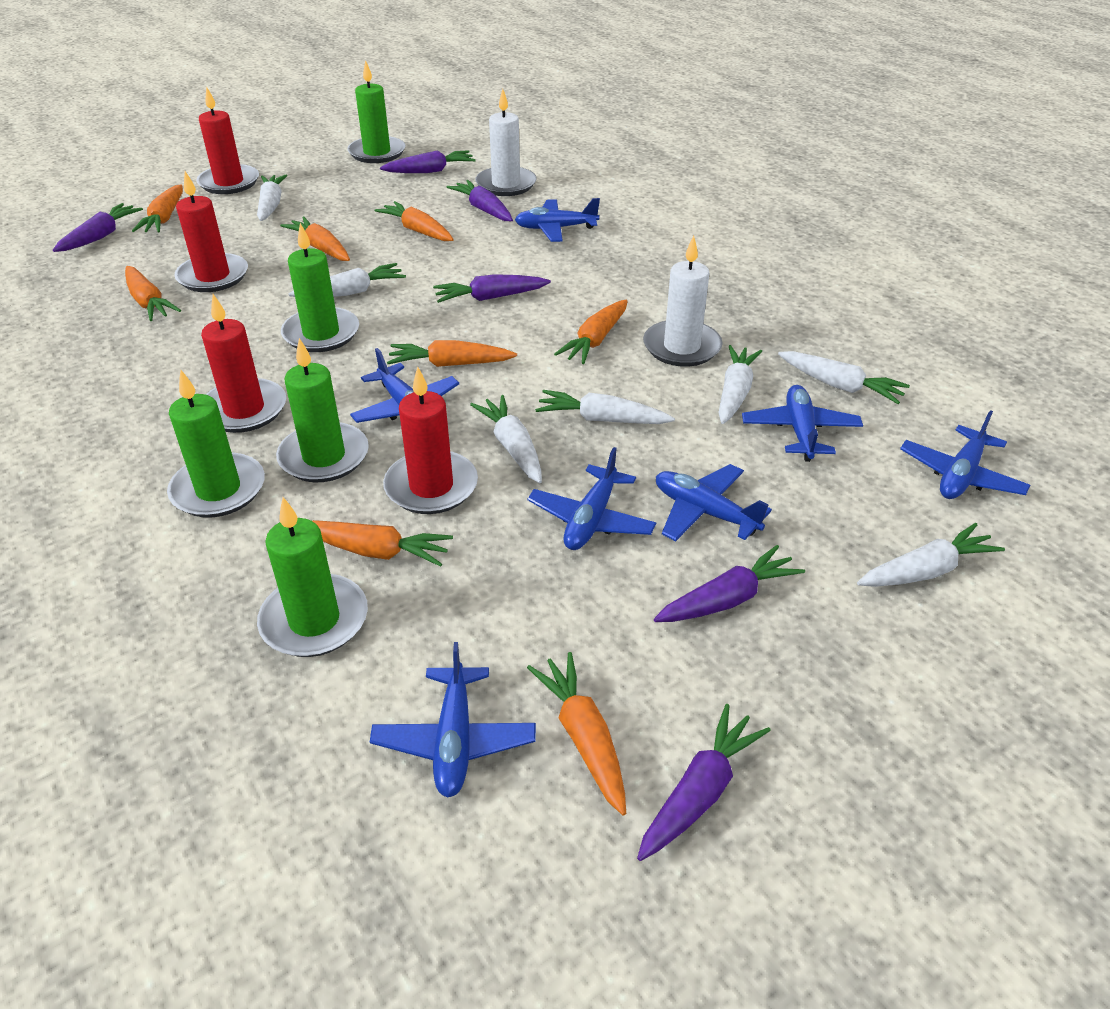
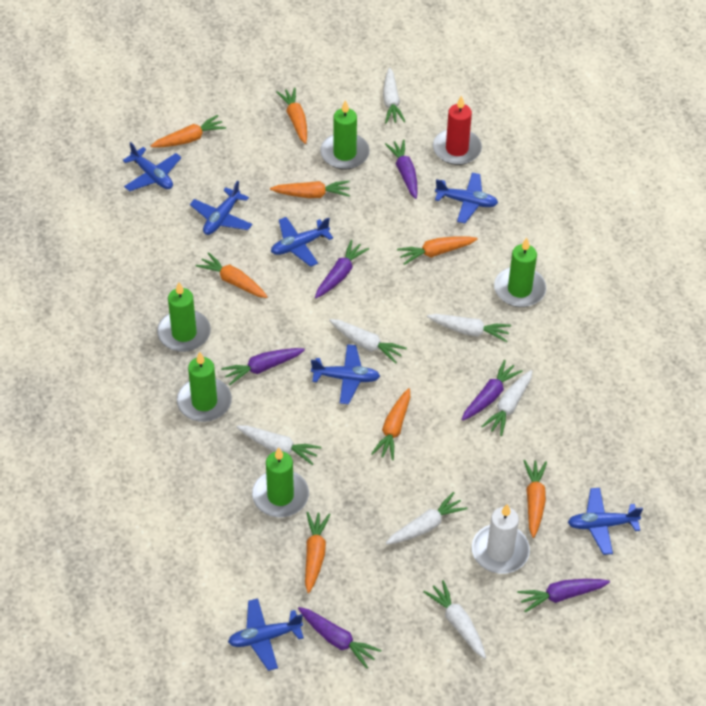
red candle: [174,171,248,292] [196,86,259,194] [201,294,286,433] [383,367,478,514] = 4 -> [433,95,482,165] = 1
white candle: [476,89,537,196] [643,236,723,367] = 2 -> [472,504,530,574] = 1

